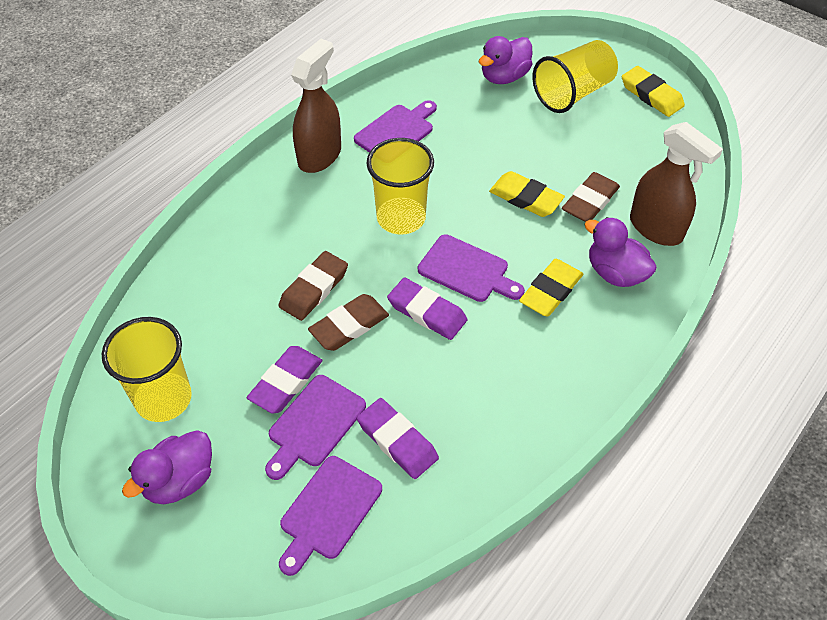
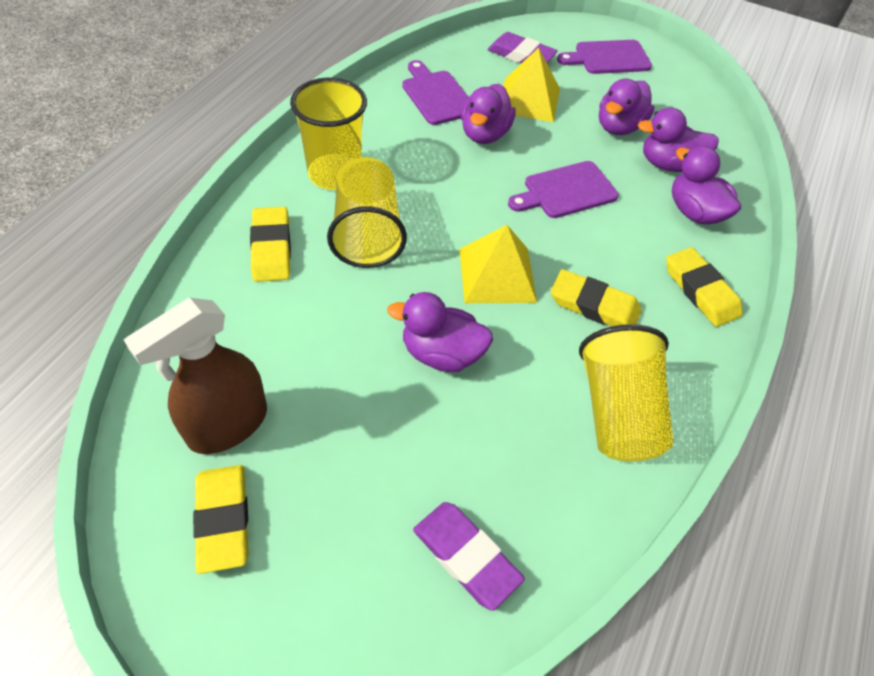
brown eraser: [278,251,348,321] [308,294,389,351] [562,172,620,222] = 3 -> none = 0
brown spray bottle: [291,39,341,173] [630,122,723,246] = 2 -> [124,298,267,454] = 1
purple cutting board: [265,375,366,480] [279,456,382,576] [354,100,437,152] [418,234,525,302] = 4 -> [402,60,469,125] [508,161,619,218] [557,40,652,74] = 3
purple duck: [122,430,212,504] [479,36,533,84] [584,217,657,287] = 3 -> [387,292,493,372] [461,84,516,144] [599,79,655,135] [638,107,719,172] [672,146,741,224] = 5
purple eraser: [247,346,322,414] [357,398,439,479] [387,278,468,340] = 3 -> [413,502,525,611] [488,32,558,63] = 2
yellow eraser: [489,171,565,217] [519,259,583,317] [622,66,685,117] = 3 -> [193,465,249,574] [250,207,291,282] [551,269,642,326] [666,247,743,327] = 4
yellow pyramid: none = 0 -> [460,225,537,303] [503,48,560,123] = 2

